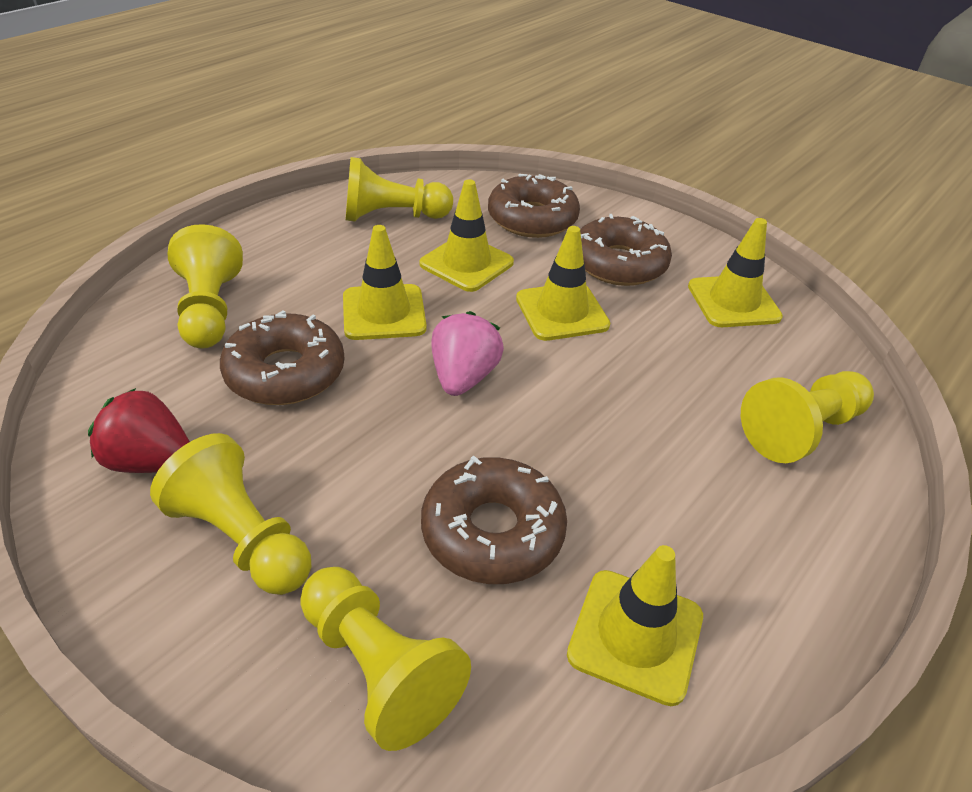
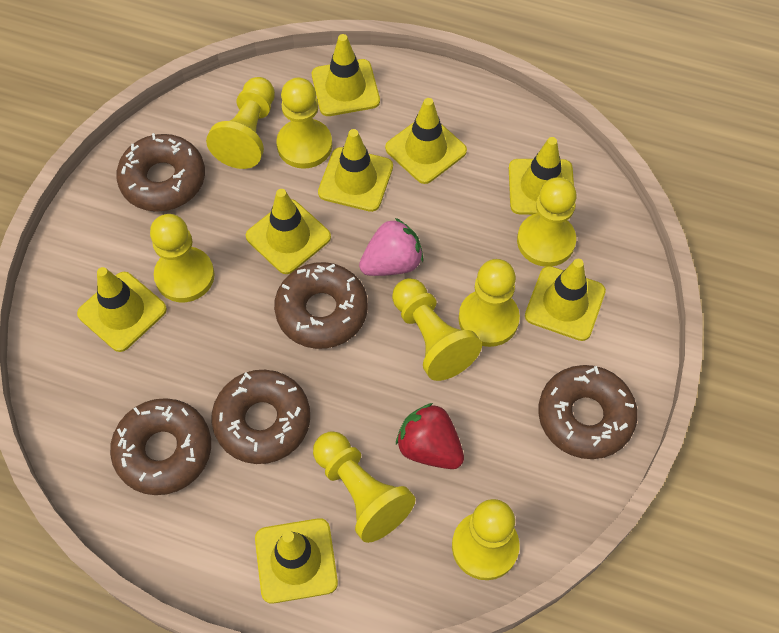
brown donut: [220,310,345,405] [421,456,567,584] [488,174,580,238] [580,214,672,286] = 4 -> [110,398,211,495] [116,133,205,212] [212,370,310,464] [274,262,368,349] [538,365,638,459] = 5
yellow pawn: [150,433,311,595] [168,224,243,349] [300,567,471,751] [346,157,453,221] [741,371,874,463] = 5 -> [150,214,215,302] [206,77,275,169] [276,78,332,169] [313,431,416,543] [392,278,482,381] [452,499,520,580] [458,259,520,347] [517,177,577,267] = 8
yellow traffic cone: [343,225,427,340] [419,179,514,292] [516,226,610,341] [567,545,703,706] [688,218,783,327] = 5 -> [77,267,167,352] [246,189,331,274] [255,518,338,604] [312,34,380,116] [318,129,393,212] [385,98,467,184] [509,137,575,215] [525,259,606,341] = 8

